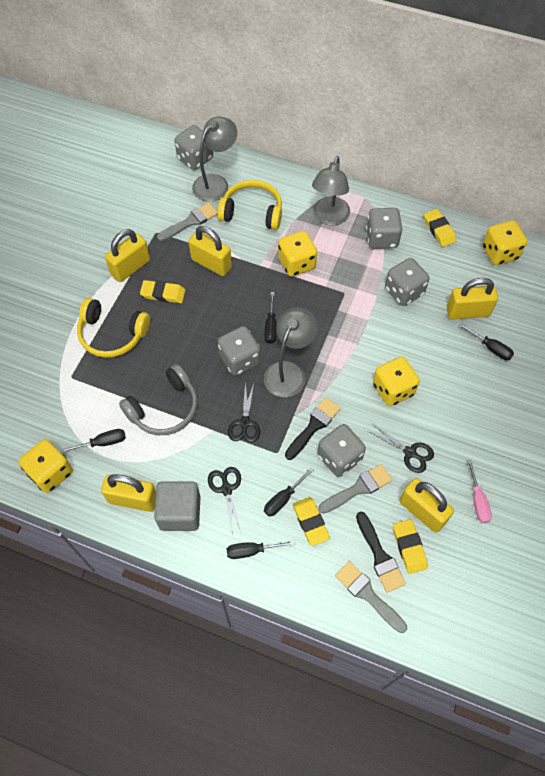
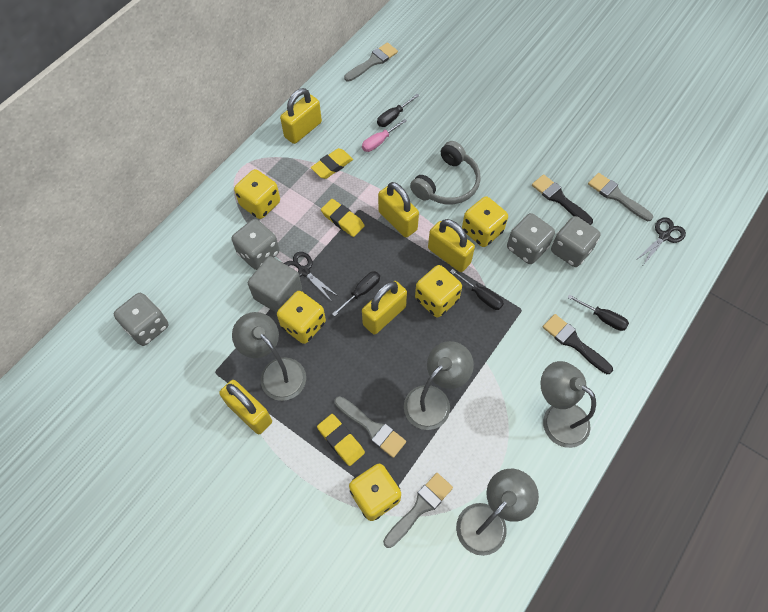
black scissors: [208,467,242,533] [228,383,260,443] [368,424,434,473] = 3 -> [284,252,339,301] [636,217,686,265] = 2
black screwdriver: [61,429,126,453] [226,540,295,559] [264,467,314,516] [265,292,277,344] [460,323,514,360] = 5 -> [332,271,380,316] [377,94,419,127] [450,269,504,310] [567,294,629,331] = 4
grey brush: [157,203,217,241] [318,464,392,514] [335,561,407,633] = 3 -> [334,396,406,458] [344,43,398,82] [383,473,453,548] [588,173,653,221] = 4
grey dice: [174,125,213,170] [218,326,261,376] [317,424,366,477] [366,208,402,249] [385,258,430,306] = 5 -> [114,293,168,346] [232,219,279,270] [507,213,555,264] [551,216,600,267] = 4
grey lamp: [192,116,237,202] [264,307,318,397] [312,156,350,226] = 3 -> [232,312,306,401] [404,341,474,430] [456,469,539,556] [541,361,596,448] = 4
yellow dice: [19,439,73,493] [278,231,317,277] [373,356,420,406] [483,220,527,265] = 4 -> [234,169,280,219] [277,291,326,344] [349,464,401,521] [415,265,462,317] [462,197,508,247] = 5
yellow eraser: [140,280,185,303] [293,497,330,546] [393,519,428,574] [424,209,456,247] = 4 -> [311,148,353,179] [317,414,365,466] [321,199,365,237] = 3
yellow headphones: [77,298,150,358] [217,180,282,230] = 2 -> none = 0

